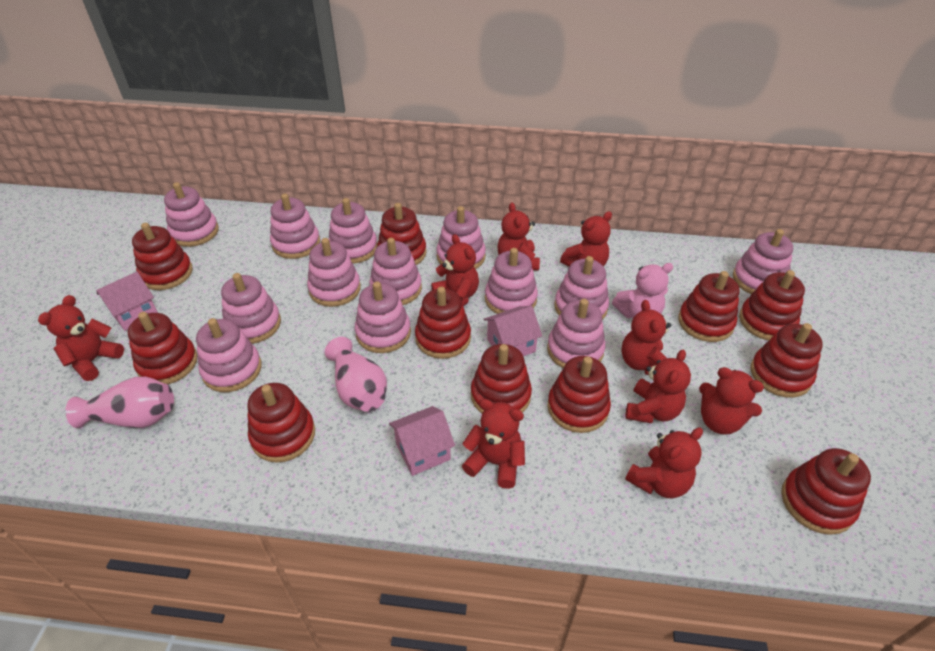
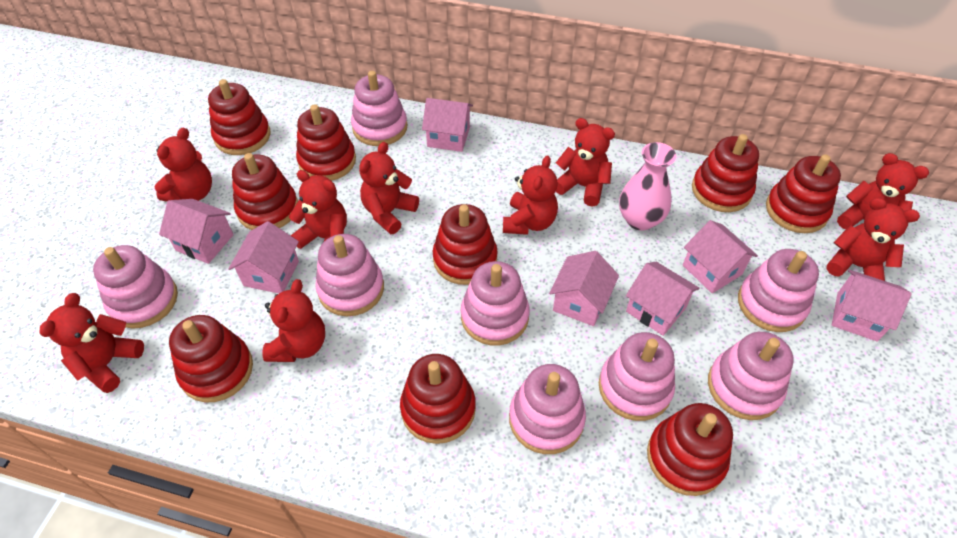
pink house: [97,272,158,331] [389,406,455,476] [483,306,542,356] = 3 -> [159,199,233,264] [228,221,299,293] [422,98,473,152] [549,251,619,326] [626,262,700,336] [683,220,758,293] [832,270,912,342] = 7
pink stacking toy: [164,182,219,247] [196,318,262,392] [221,273,281,344] [270,194,320,259] [307,238,361,307] [329,198,378,264] [355,281,411,353] [369,238,422,305] [437,206,486,269] [485,248,538,314] [547,299,606,368] [555,256,609,320] [733,229,793,294] = 13 -> [93,245,178,328] [315,234,384,316] [351,71,408,146] [461,261,530,346] [509,364,586,454] [599,332,675,421] [708,332,794,420] [738,249,819,332] = 8
pink teddy bear: [612,263,673,318] = 1 -> none = 0
pink vase: [65,377,174,428] [325,337,387,412] = 2 -> [619,142,676,231] = 1
red stacking toy: [128,312,198,384] [132,223,193,290] [247,383,315,463] [377,203,427,265] [415,287,471,359] [471,344,532,413] [547,356,611,433] [678,271,740,342] [739,270,805,341] [751,323,823,398] [781,448,871,535] = 11 -> [169,315,253,403] [208,79,271,155] [232,153,298,230] [296,104,356,181] [400,354,476,444] [433,204,498,285] [647,403,733,496] [692,134,759,212] [766,154,841,233] = 9

